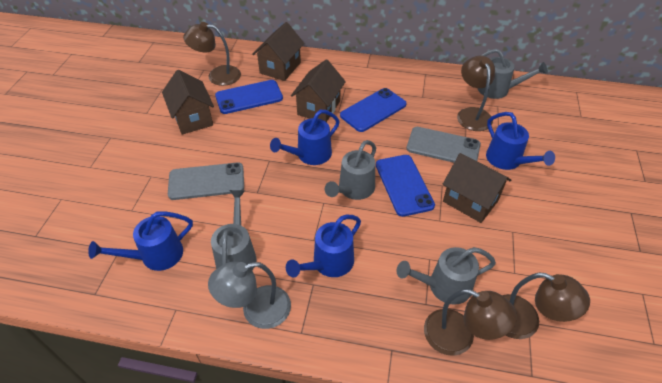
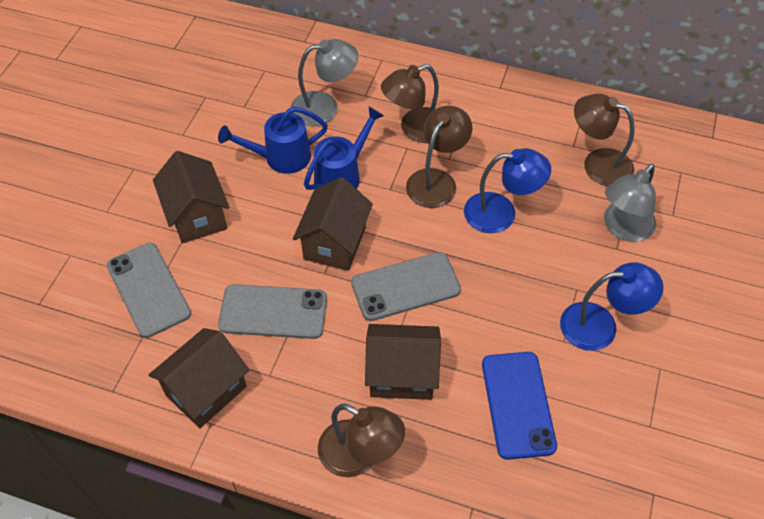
blue lamp: none = 0 -> [464,148,551,233] [560,262,664,351] = 2
blue phone: [215,80,283,114] [340,88,407,132] [376,155,435,217] = 3 -> [482,352,557,460] = 1
blue watering can: [88,211,193,271] [270,110,340,165] [286,215,361,277] [486,112,555,170] = 4 -> [218,106,328,174] [304,107,384,190] = 2
grey lamp: [208,262,291,329] = 1 -> [291,39,358,126] [604,163,656,242] = 2
grey phone: [168,163,244,200] [406,127,481,163] = 2 -> [107,243,191,338] [218,284,327,339] [351,252,461,321] = 3
grey watering can: [211,190,257,270] [325,140,376,200] [397,247,496,305] [478,49,548,99] = 4 -> none = 0

